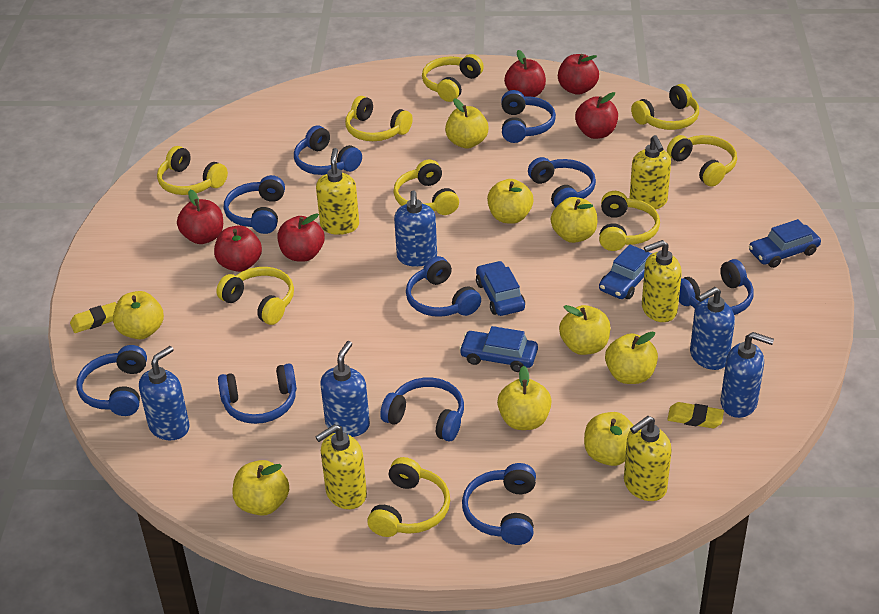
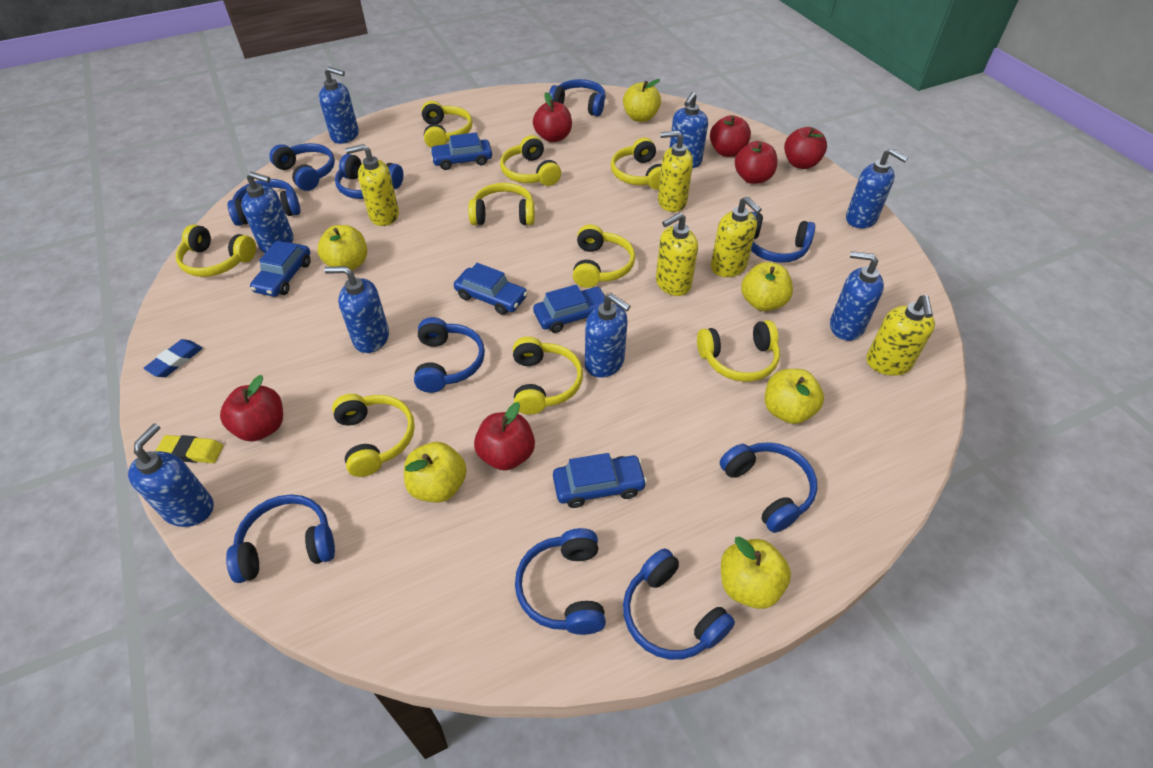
blue car: [459,326,538,372] [476,261,525,316] [599,245,652,299] [749,219,821,268] = 4 -> [250,241,311,297] [430,132,492,170] [454,263,527,315] [533,284,605,333] [553,453,647,508] = 5
blue eraser: none = 0 -> [143,339,203,377] = 1
blue soap dispenser: [139,346,190,440] [321,341,370,437] [394,190,437,267] [690,287,735,370] [720,332,774,418] = 5 -> [128,423,214,527] [241,172,293,253] [319,67,359,144] [324,266,389,353] [585,294,631,378] [669,92,708,168] [830,251,884,341] [846,148,908,229] = 8
yellow apple: [113,291,164,339] [232,460,289,516] [445,98,489,149] [487,179,533,224] [497,366,552,430] [551,197,597,243] [559,305,610,355] [584,412,634,466] [605,331,658,384] = 9 -> [317,225,367,270] [404,442,467,502] [623,79,661,122] [721,536,791,609] [741,262,793,311] [765,369,824,424] = 6
yellow eraser: [70,302,116,333] [667,402,724,428] = 2 -> [156,435,223,463] = 1

